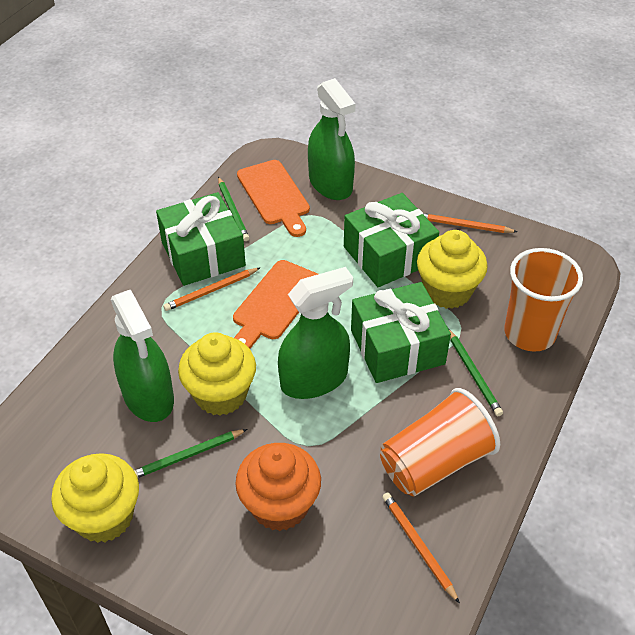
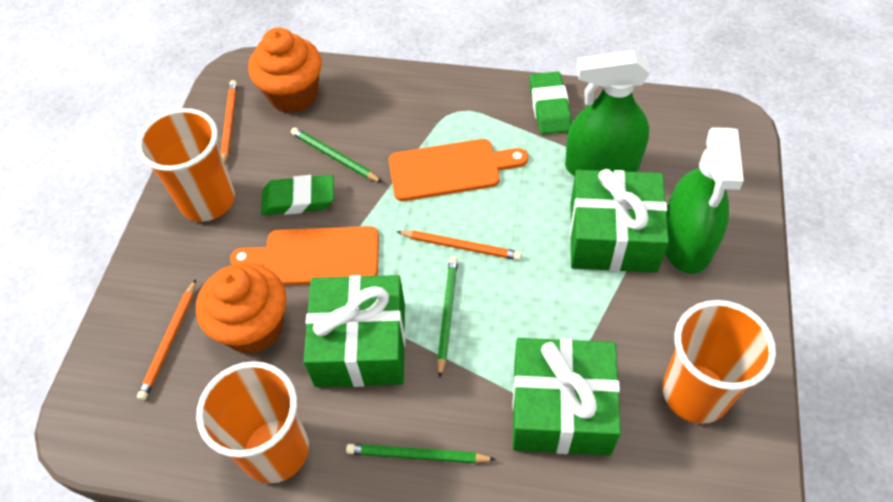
green eraser: none = 0 -> [261,175,334,215] [530,71,572,135] = 2
green spray bottle: [111,290,174,422] [278,267,353,399] [308,78,355,200] = 3 -> [565,50,650,176] [665,127,744,274] = 2
orange cup: [380,388,500,496] [504,248,583,352] = 2 -> [136,108,235,222] [196,361,309,484] [663,300,776,424] = 3
orange cupcake: [235,443,321,531] = 1 -> [196,263,286,354] [248,28,322,113] = 2
yellow cupcake: [51,453,139,543] [178,332,256,416] [417,230,488,309] = 3 -> none = 0

